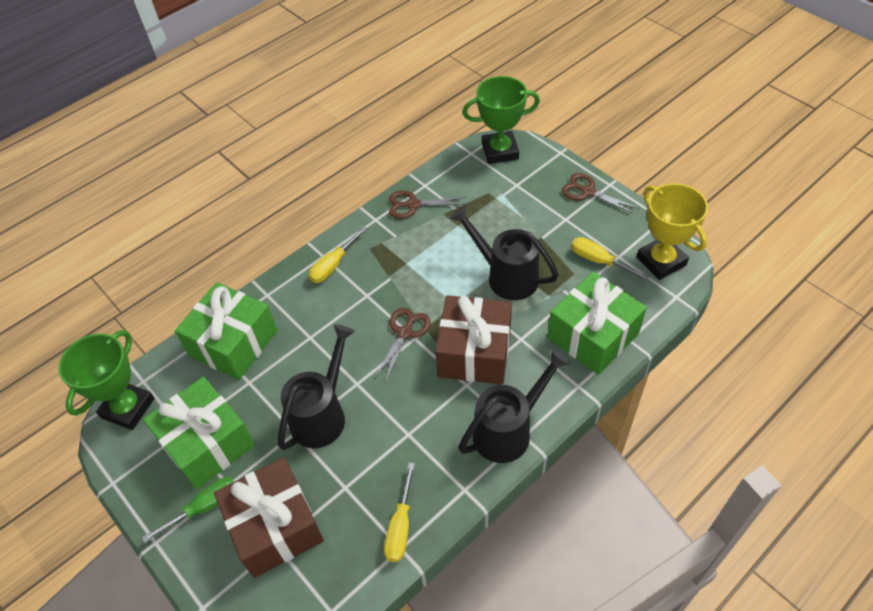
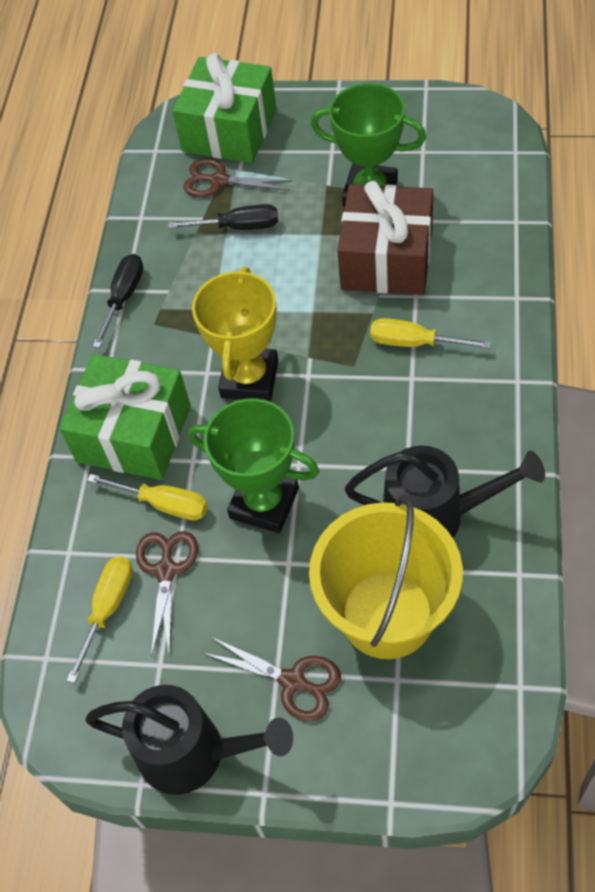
black screwdriver: none = 0 -> [93,254,143,348] [168,204,278,230] = 2
black watering can: [278,324,355,450] [450,205,559,300] [458,349,571,463] = 3 -> [85,685,293,795] [345,446,545,538] = 2
brown gift: [214,457,324,578] [435,295,512,385] = 2 -> [337,181,433,295] = 1
green gift: [143,377,255,490] [175,282,278,380] [547,272,647,375] = 3 -> [59,354,191,480] [172,53,277,163] = 2
green screwdriver: [142,477,234,543] = 1 -> none = 0
yellow bucket: none = 0 -> [309,494,463,659] = 1

